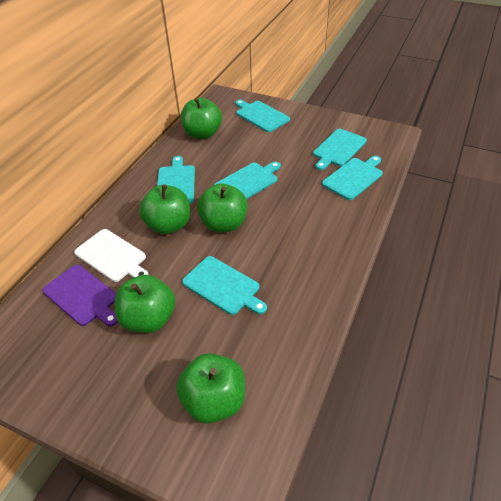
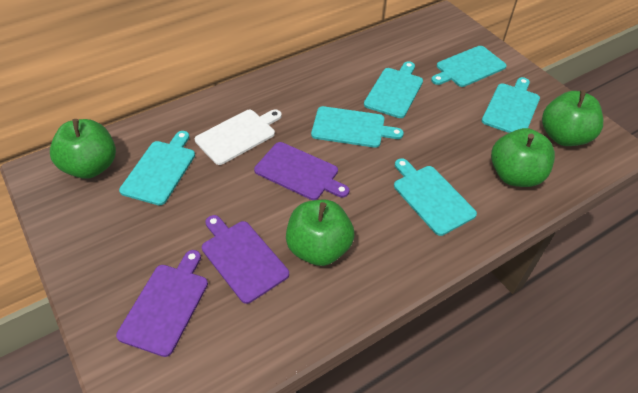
green apple: [115,275,176,333] [139,184,190,234] [176,353,245,424] [181,97,222,139] [197,183,248,233] = 5 -> [50,119,116,179] [286,200,355,266] [491,128,555,187] [542,90,603,146] = 4
purple cutting board: [42,265,118,326] = 1 -> [116,250,208,357] [202,215,289,304] [254,142,349,200] = 3

